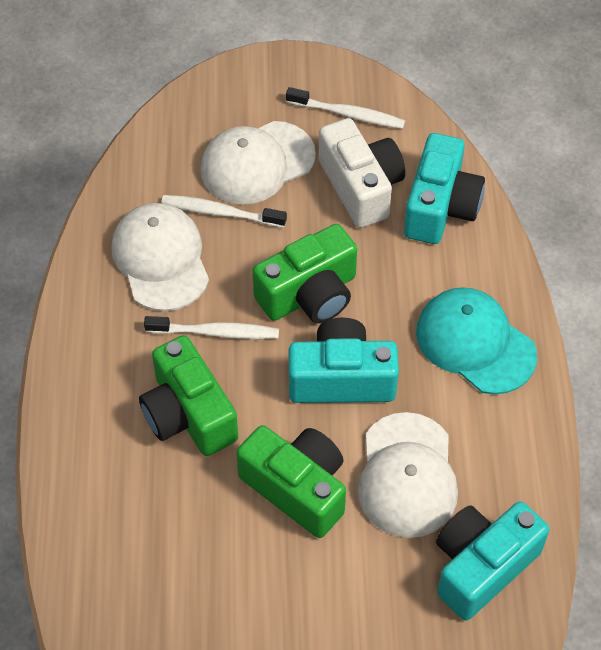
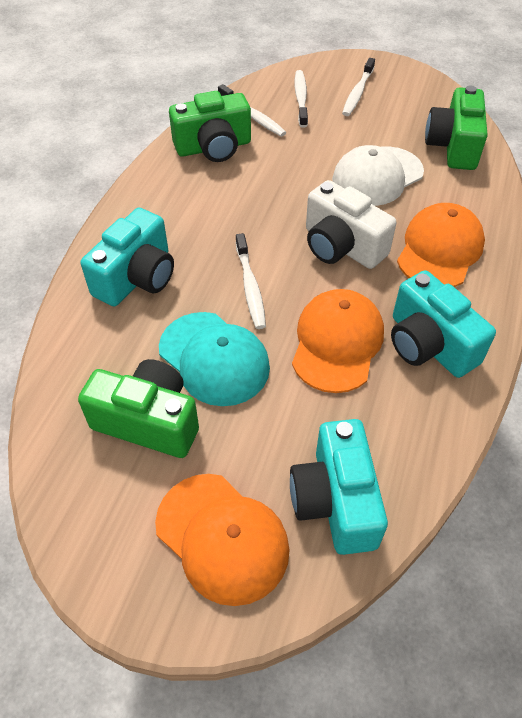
orange cap: none = 0 -> [155,474,290,606] [292,289,384,393] [397,203,485,287] = 3
white cap: [111,203,209,311] [200,121,316,205] [358,412,458,538] = 3 -> [332,145,424,206] = 1
white toothbrush: [144,316,279,339] [161,195,287,228] [286,87,405,129] = 3 -> [218,84,286,137] [236,233,266,329] [294,70,308,128] [342,58,375,116] = 4

